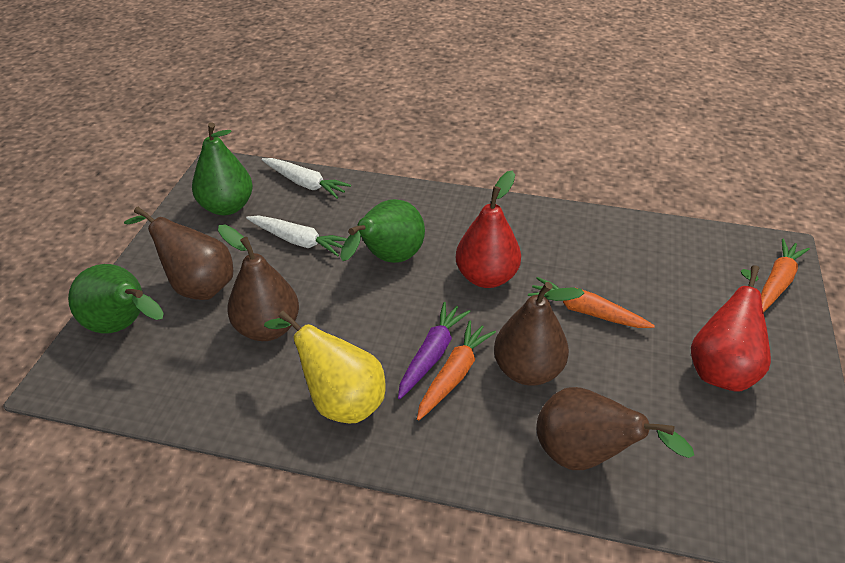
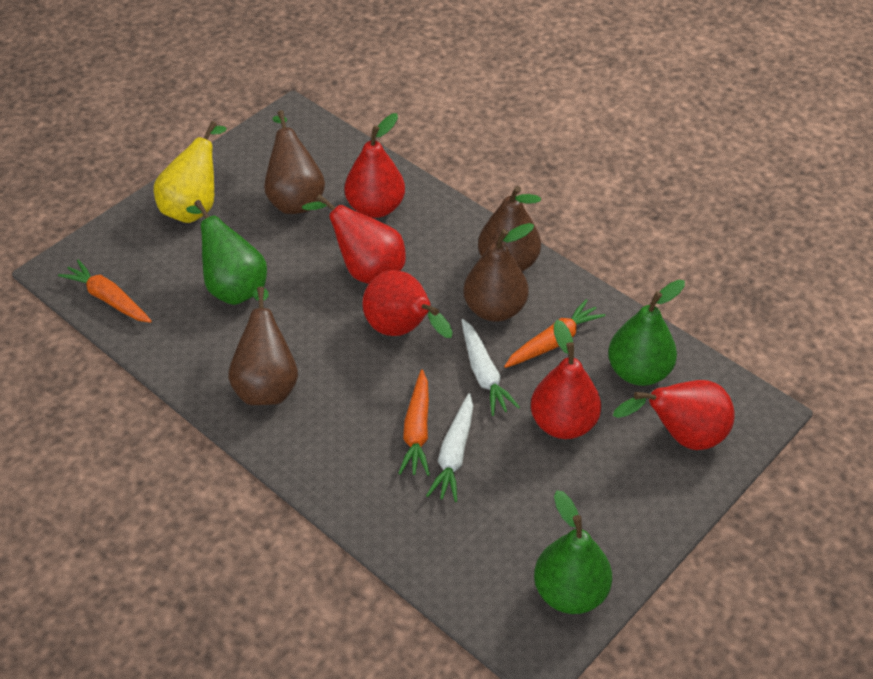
purple carrot: [398,302,470,399] = 1 -> none = 0
red pear: [456,170,521,288] [691,265,771,392] = 2 -> [302,194,406,284] [345,113,405,218] [362,270,453,338] [531,320,601,439] [613,380,735,450] = 5

